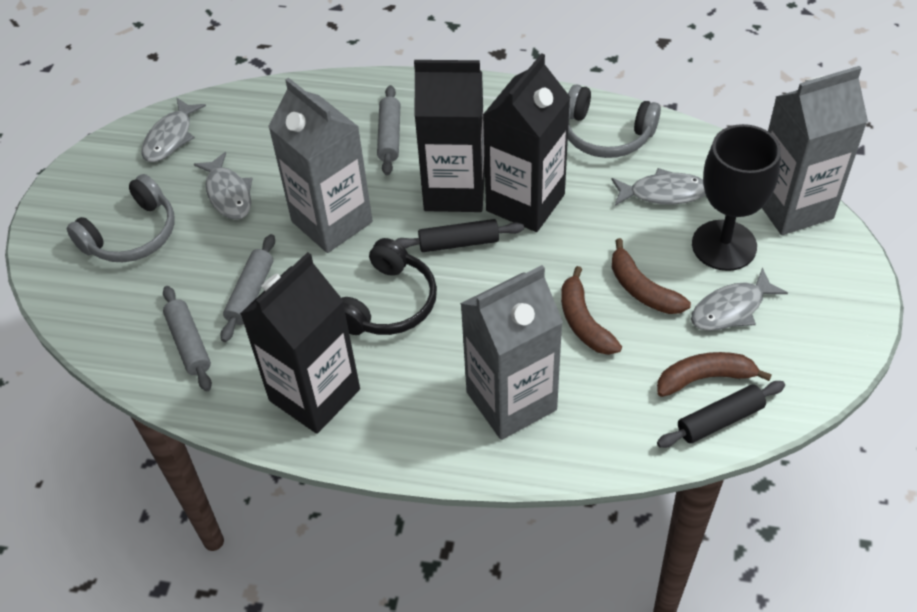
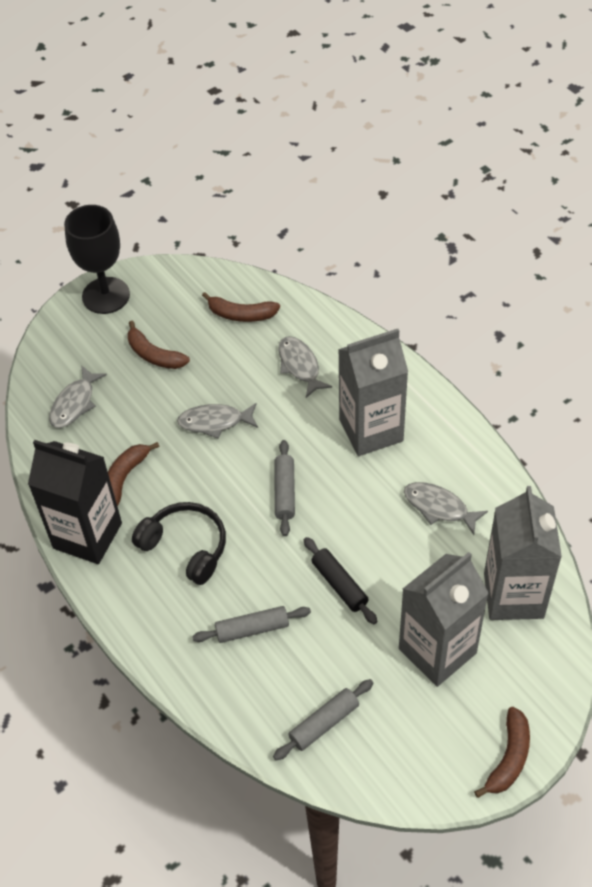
black carton: [240,252,360,434] [414,60,485,212] [483,53,570,232] = 3 -> [28,440,122,564] = 1
black rolling pin: [395,219,524,252] [657,381,785,448] = 2 -> [304,537,377,624] = 1
brown banana: [561,266,622,355] [612,238,691,314] [657,352,772,397] = 3 -> [108,442,160,507] [128,321,190,369] [202,292,280,322] [474,707,530,798] = 4
grey headphones: [67,174,175,262] [568,84,661,158] = 2 -> none = 0

